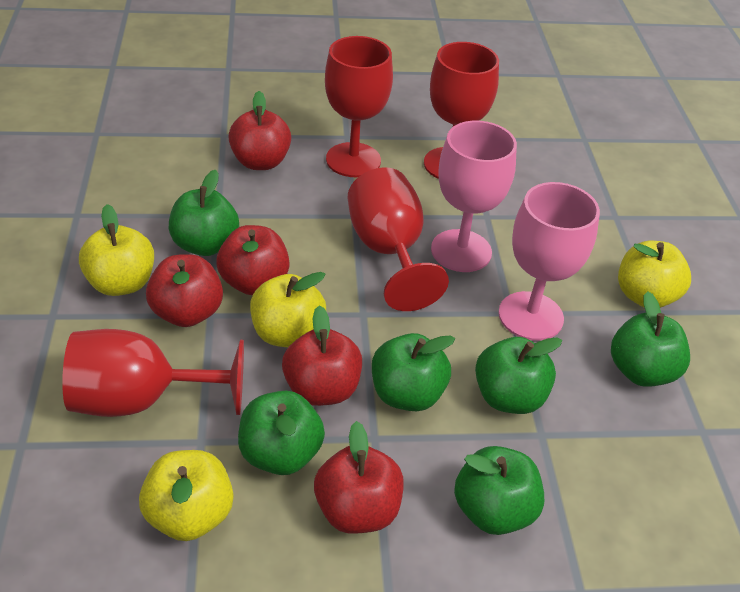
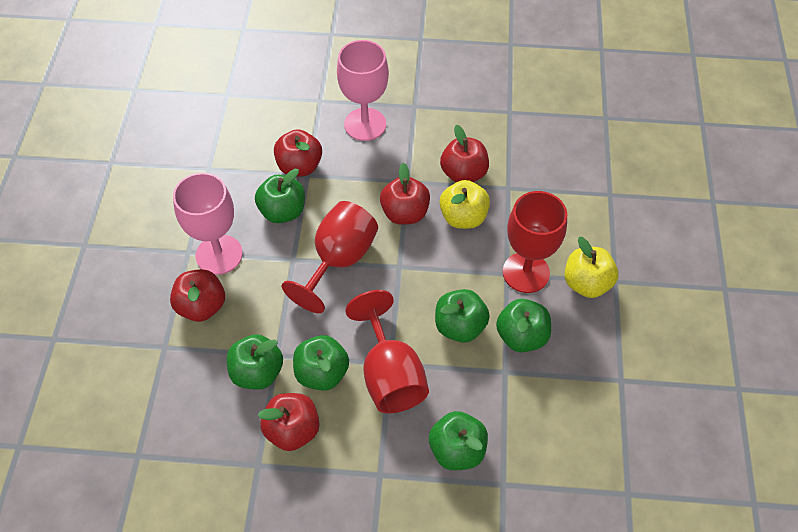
red goblet: [62,329,244,417] [325,36,393,177] [347,167,449,311] [424,42,499,179] = 4 -> [282,201,378,313] [345,290,429,413] [503,191,567,293] = 3
yellow apple: [79,204,154,296] [139,450,234,541] [250,272,326,347] [618,241,691,308] = 4 -> [439,180,490,229] [564,237,618,298] = 2

